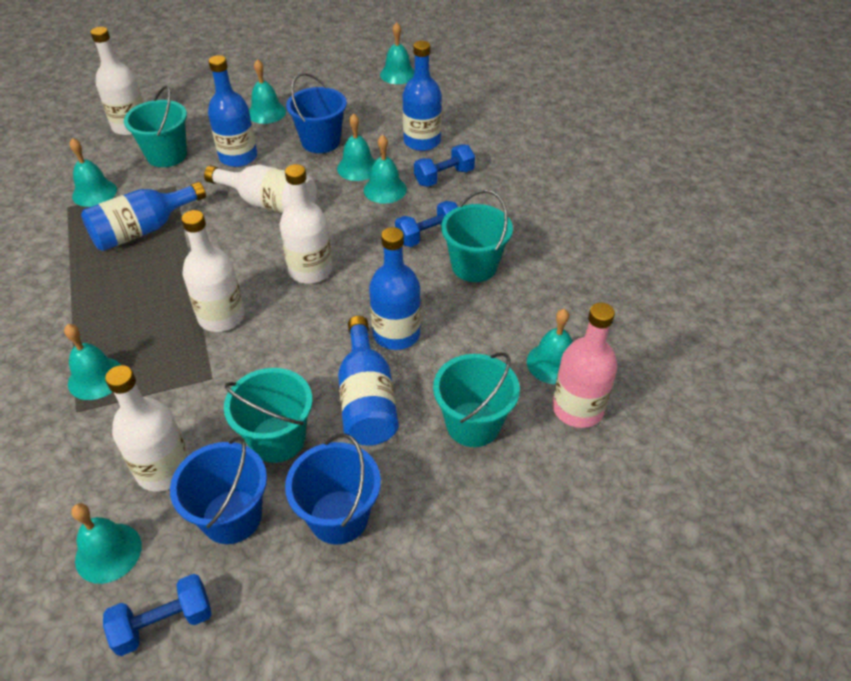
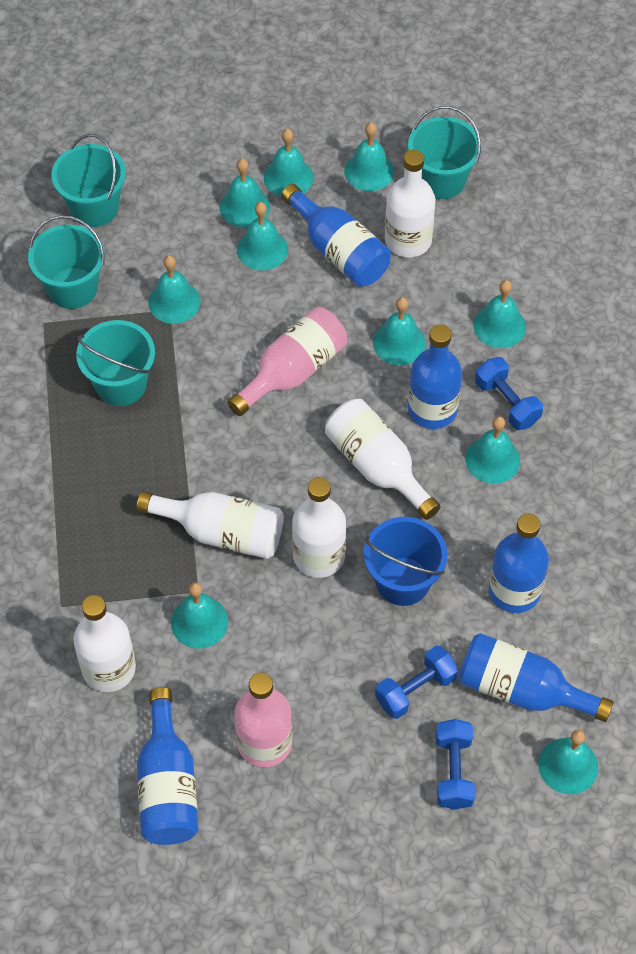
blue bucket: [170,436,267,544] [285,434,381,544] [286,73,347,153] = 3 -> [364,517,447,606] = 1
pink bottle: [552,303,618,428] = 1 -> [227,307,347,416] [234,673,293,767] = 2
turquoise bell: [64,324,121,400] [70,138,117,207] [71,503,142,584] [249,59,286,124] [337,113,375,181] [364,135,407,204] [380,22,415,84] [527,309,573,385] = 8 -> [148,255,200,324] [171,582,228,649] [220,159,270,227] [237,202,288,271] [264,129,314,197] [344,122,394,191] [373,297,426,365] [465,416,520,484] [473,280,526,348] [538,730,598,794] = 10

